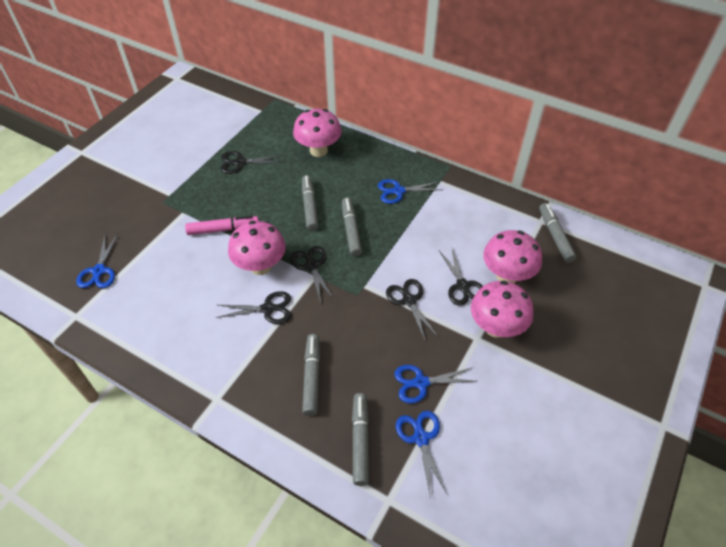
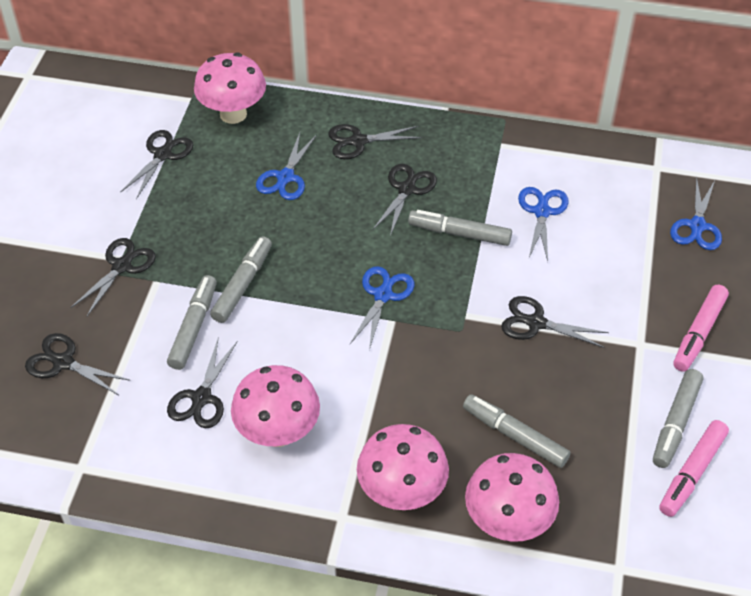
black scissors: [216,291,291,324] [221,151,282,174] [290,246,335,303] [386,279,439,343] [439,249,483,306] = 5 -> [25,333,131,395] [70,238,156,316] [120,130,193,199] [167,337,238,428] [328,124,422,159] [373,164,437,236] [501,296,609,348] = 7
pink marker: [185,215,259,235] = 1 -> [659,420,729,517] [673,285,729,372] = 2

